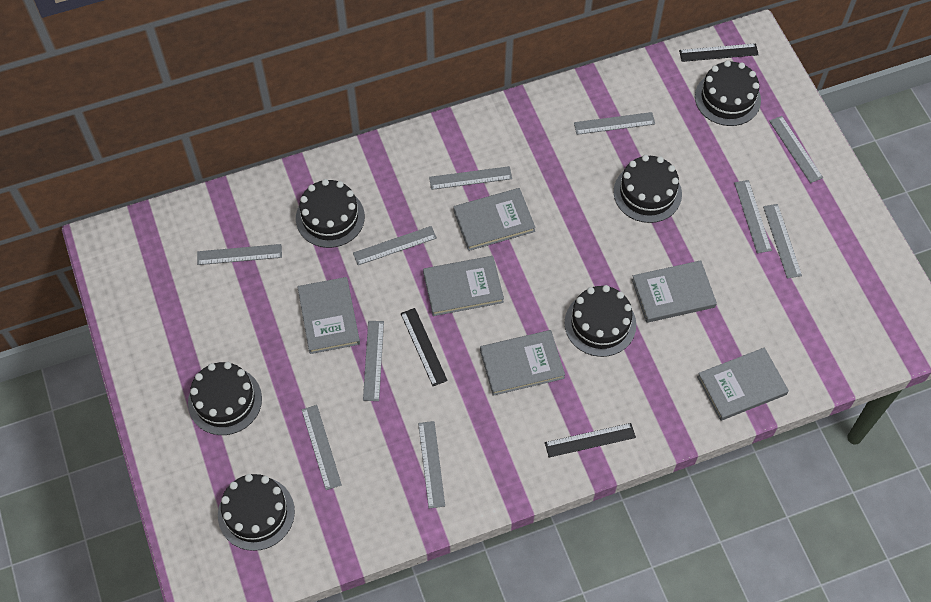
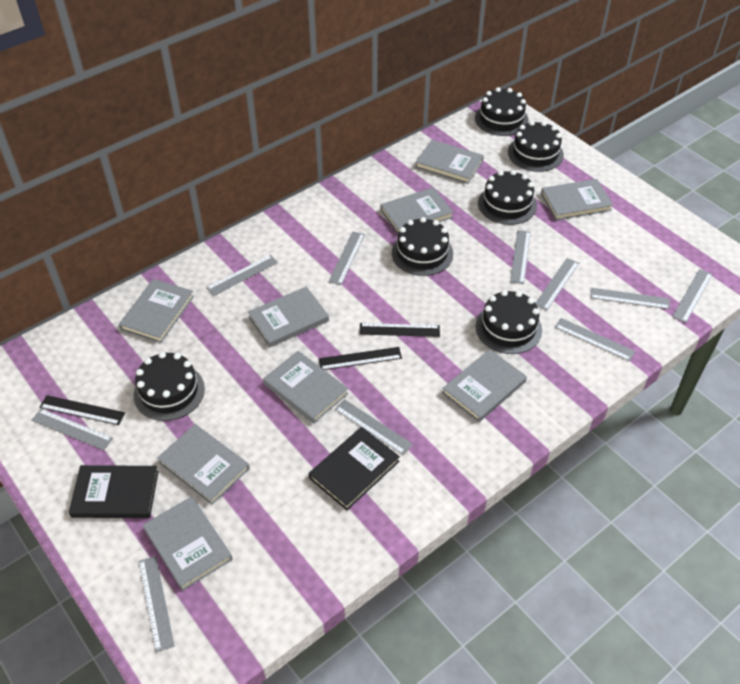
black book: none = 0 -> [69,465,159,518] [309,427,400,510] = 2
grey book: [297,277,360,354] [423,256,504,316] [453,188,536,251] [480,330,565,396] [632,260,717,323] [697,347,789,421] = 6 -> [119,279,194,343] [142,496,232,591] [157,424,250,505] [248,287,329,348] [263,351,349,423] [381,187,453,234] [415,140,484,184] [442,349,527,422] [541,179,613,220] = 9

